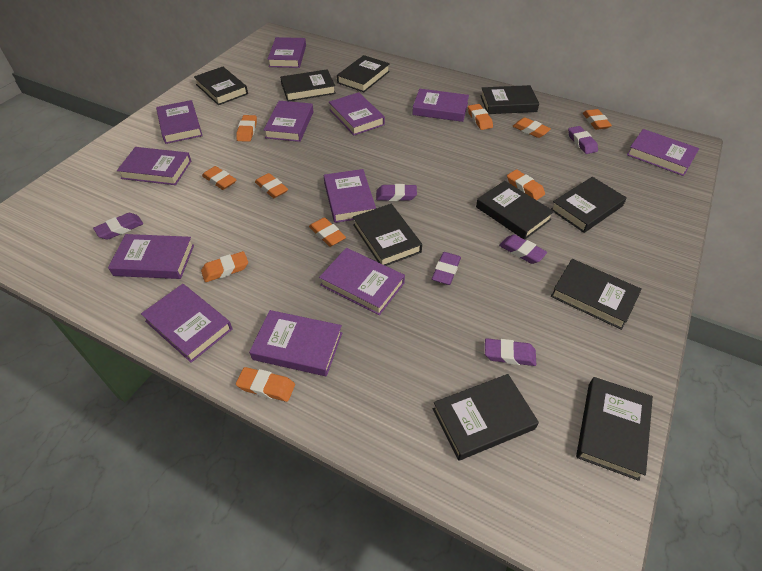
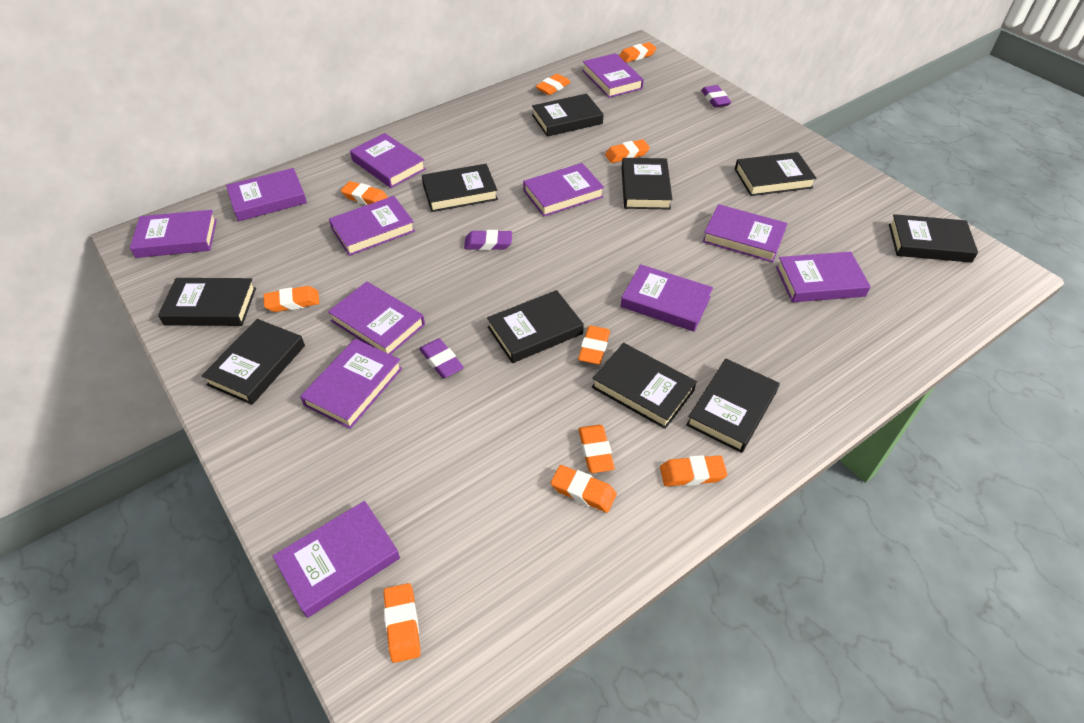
purple eraser: [93,213,143,240] [376,184,417,201] [432,252,461,285] [485,338,536,366] [499,234,547,264] [568,126,598,154] = 6 -> [419,338,464,378] [464,230,512,250] [701,85,731,108] = 3

